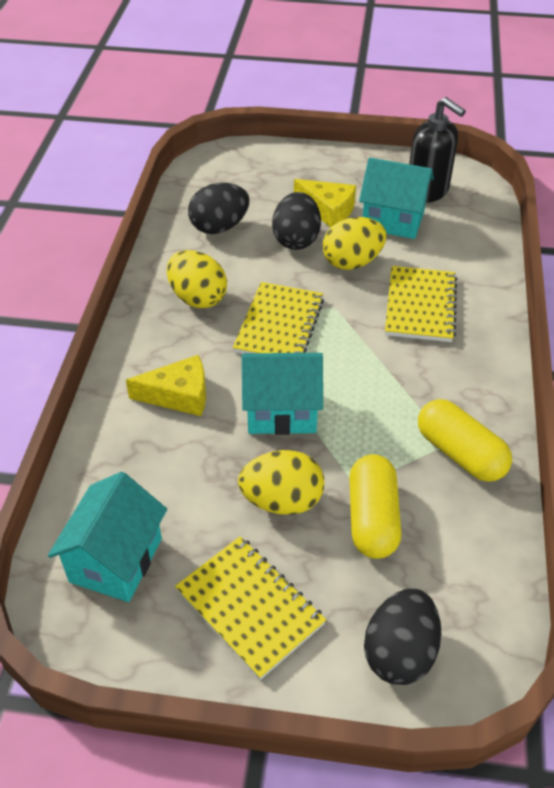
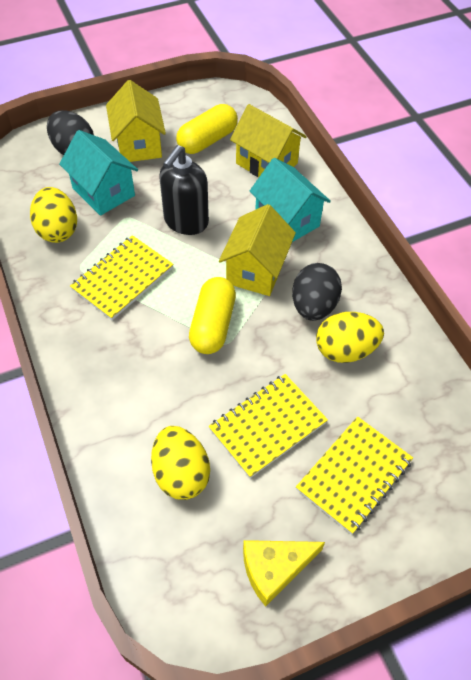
black egg: [188,183,249,234] [272,192,321,250] [364,589,441,685] = 3 -> [47,110,94,155] [292,263,342,321] = 2
turquoise house: [48,472,167,602] [242,353,323,435] [359,158,434,239] = 3 -> [59,130,138,216] [250,158,331,242] = 2
yellow cheese: [126,355,206,416] [294,179,356,228] = 2 -> [243,540,325,607] = 1
yellow house: none = 0 -> [106,80,166,162] [219,204,296,296] [230,104,307,177] = 3

